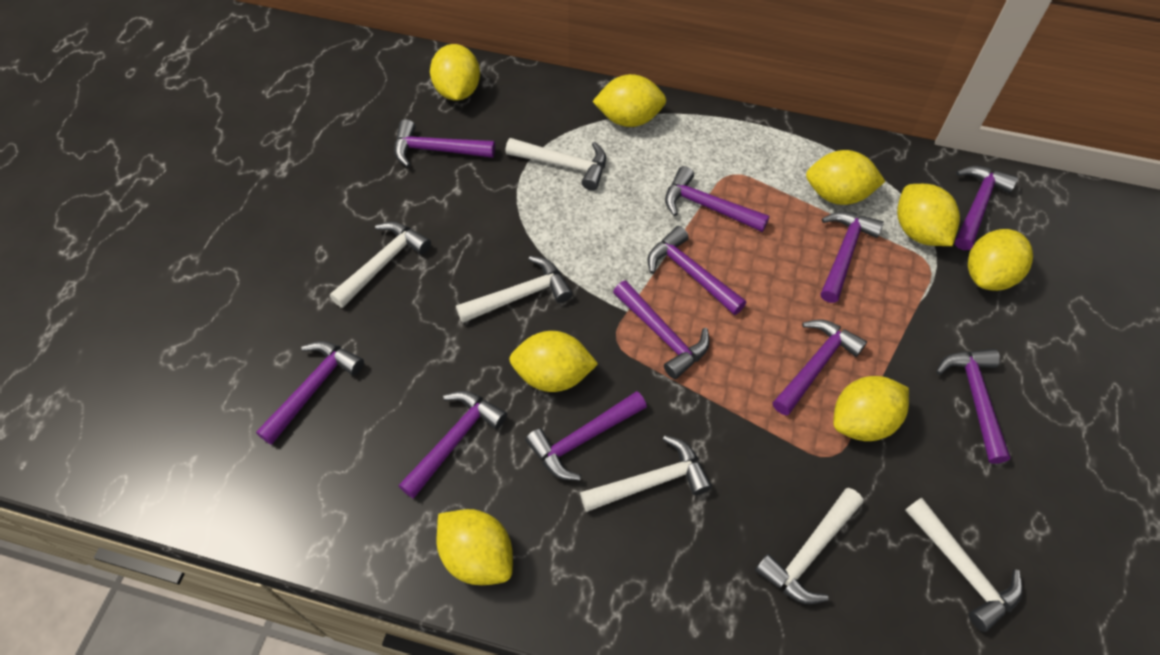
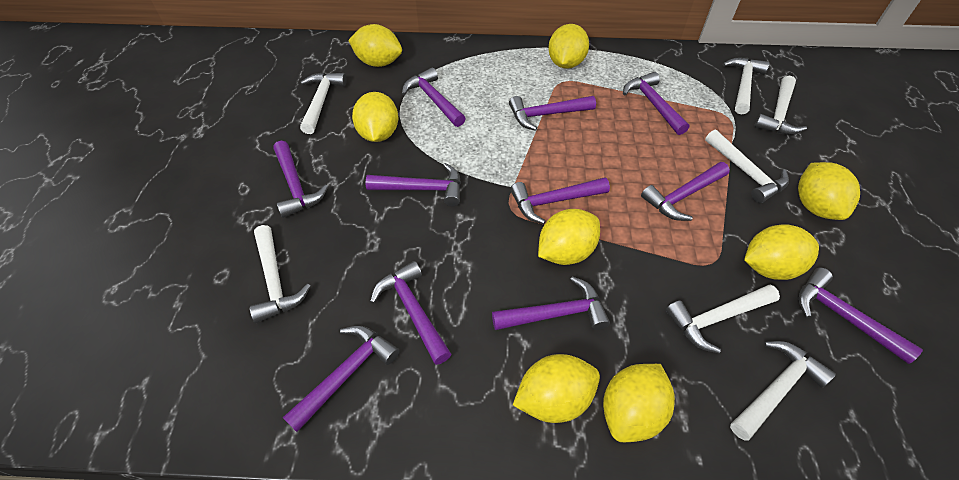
white hammer: [330,222,431,308] [456,256,573,323] [505,138,606,191] [580,435,712,512] [755,488,863,604] [905,498,1023,632] = 6 -> [250,225,311,323] [300,72,347,134] [666,285,780,354] [705,130,789,203] [723,58,769,114] [730,341,836,441] [754,76,807,135] = 7

